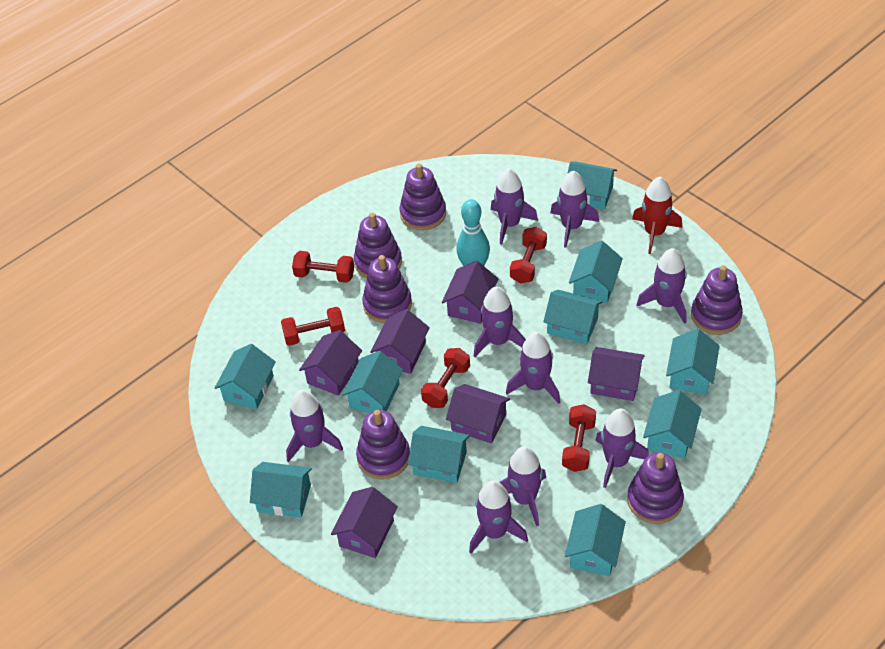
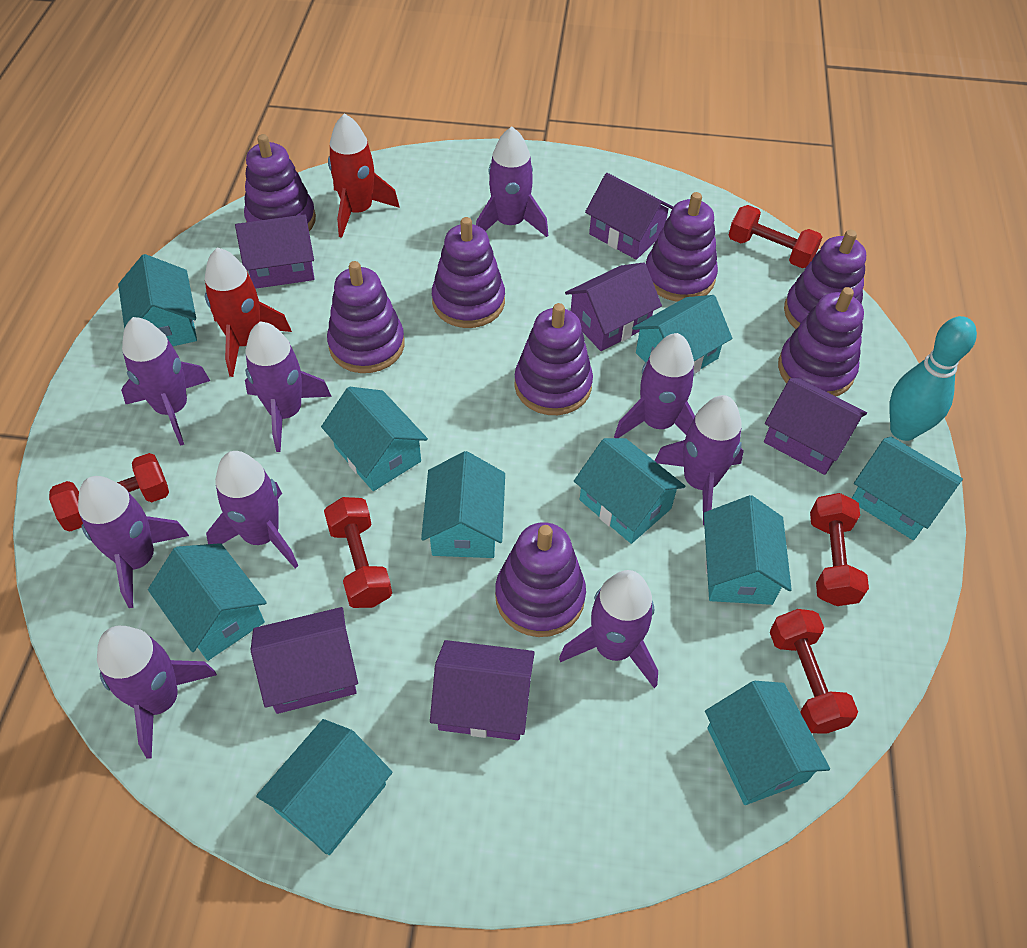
purple stacking toy: [354,213,402,278] [356,410,410,480] [362,255,412,323] [399,164,446,230] [627,452,684,524] [691,265,743,335] = 6 -> [244,134,316,231] [327,261,405,373] [432,217,505,328] [495,522,586,637] [515,303,593,415] [646,192,718,302] [778,287,864,396] [784,230,866,329] = 8
red rocket: [632,177,682,254] = 1 -> [205,247,292,377] [328,113,400,238] = 2

